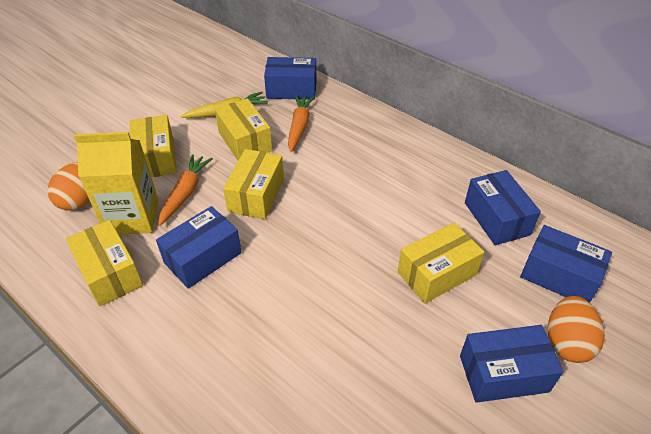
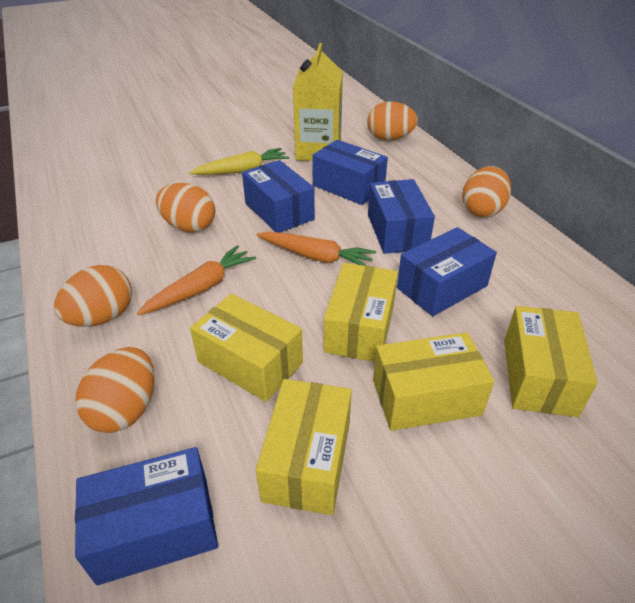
orange egg: [47,162,90,211] [548,296,605,363] = 2 -> [54,265,132,327] [75,347,155,433] [156,183,215,233] [367,101,418,140] [462,166,511,218] = 5

